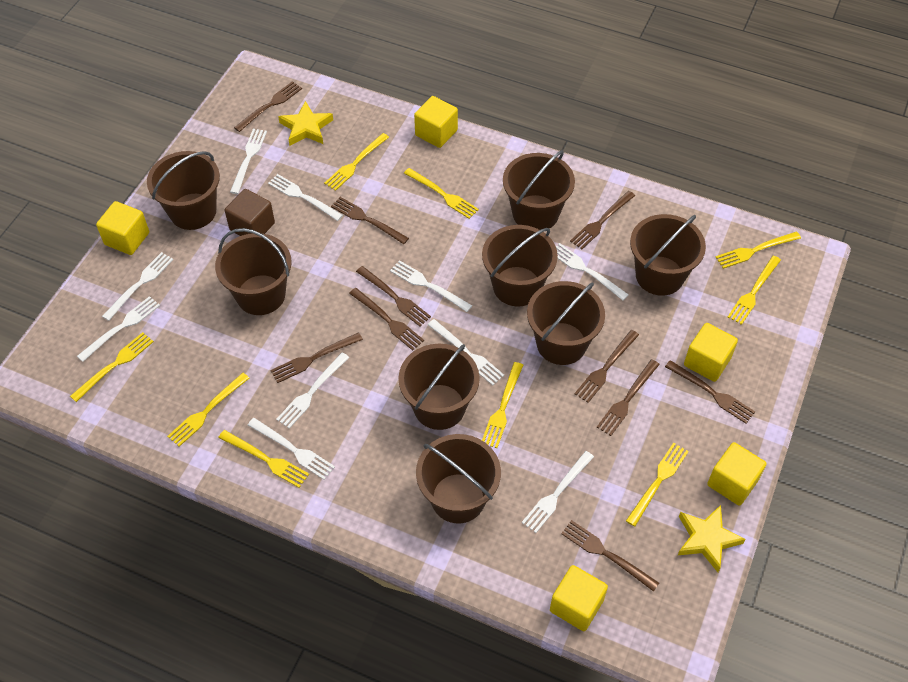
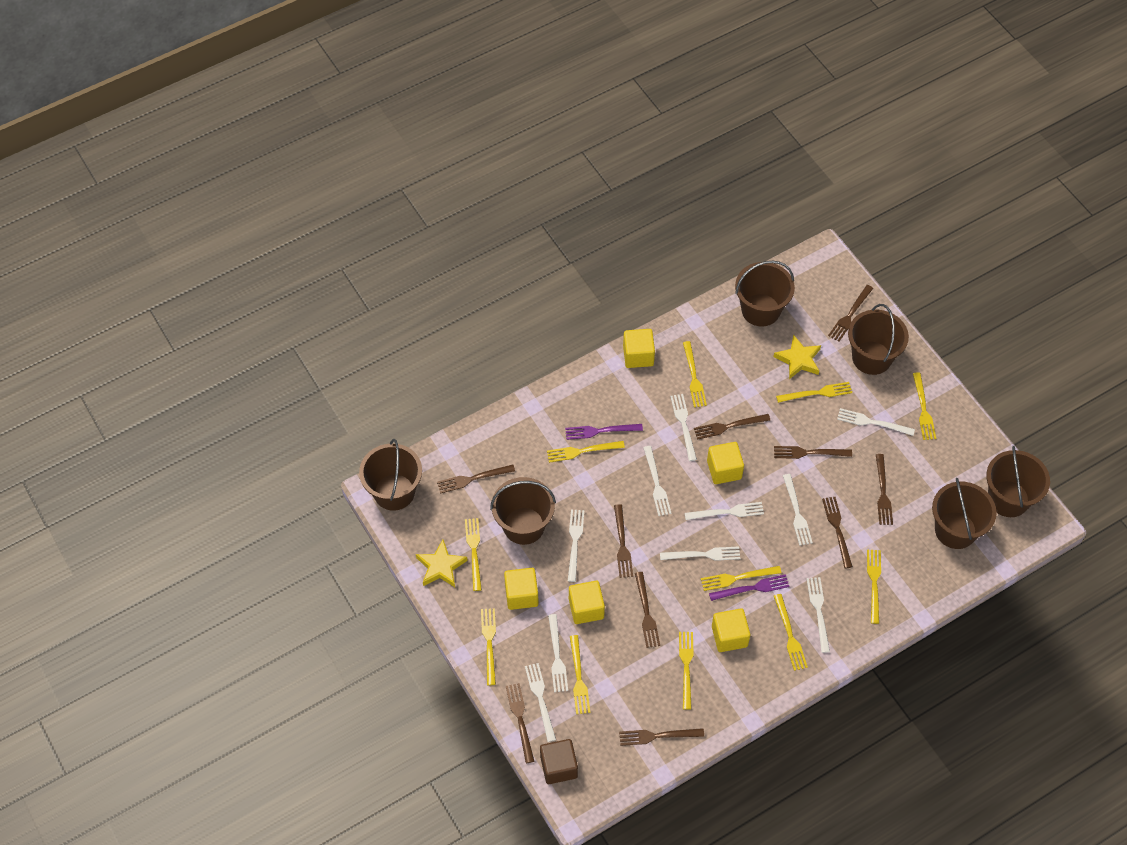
brown bucket: [147,151,220,230] [215,228,292,315] [399,344,480,430] [416,434,501,523] [482,225,558,307] [503,150,575,230] [527,281,605,365] [630,214,706,296] = 8 -> [359,439,422,511] [490,477,556,545] [735,261,795,326] [848,304,909,375] [932,478,997,549] [986,446,1050,517] = 6
purple fork: none = 0 -> [565,424,643,440] [709,574,790,601] = 2
yellow fork: [70,332,154,402] [167,373,249,447] [218,430,309,488] [324,133,389,191] [404,168,479,219] [482,362,523,448] [626,443,689,527] [716,232,801,269] [728,256,781,325] = 9 -> [465,518,482,591] [481,608,496,685] [547,441,625,463] [570,635,590,714] [679,632,693,710] [683,341,707,407] [701,566,781,591] [774,594,808,671] [776,382,852,403] [867,550,881,624] [913,372,936,440] = 11

